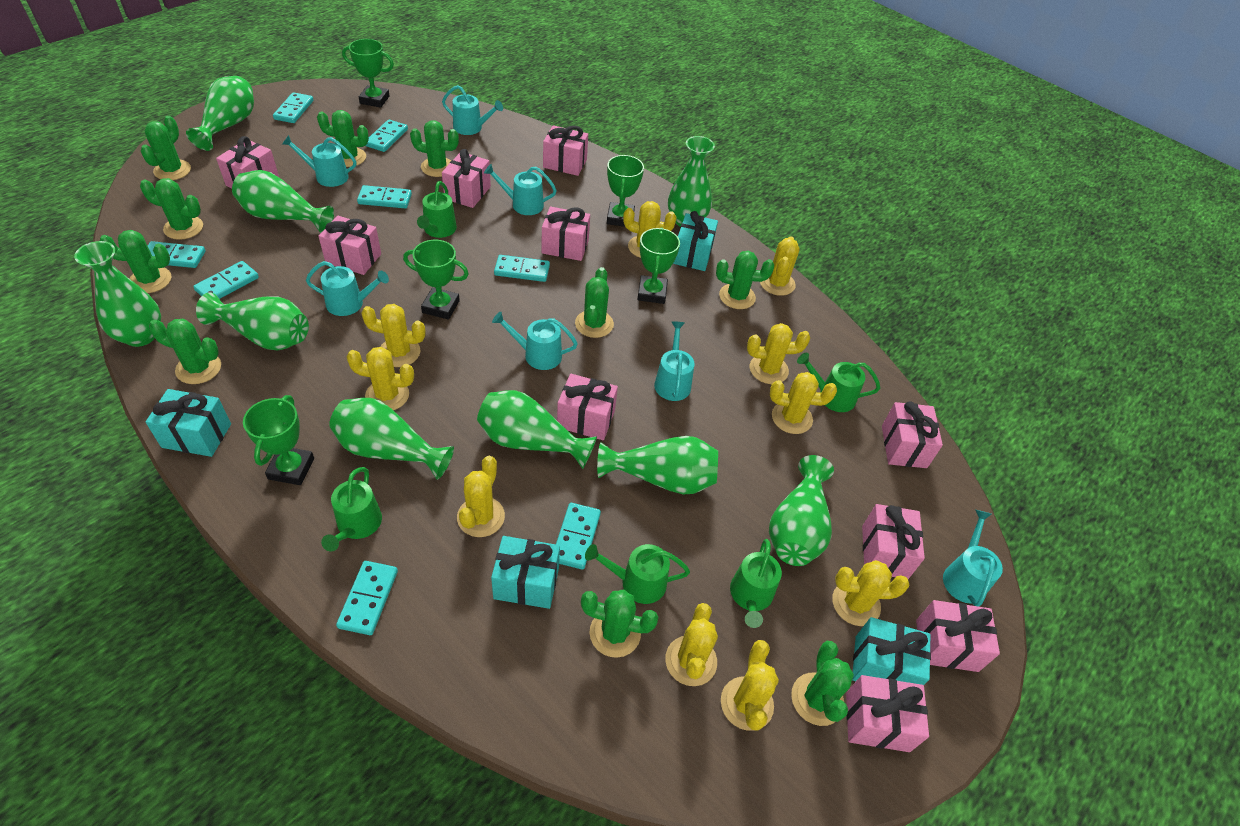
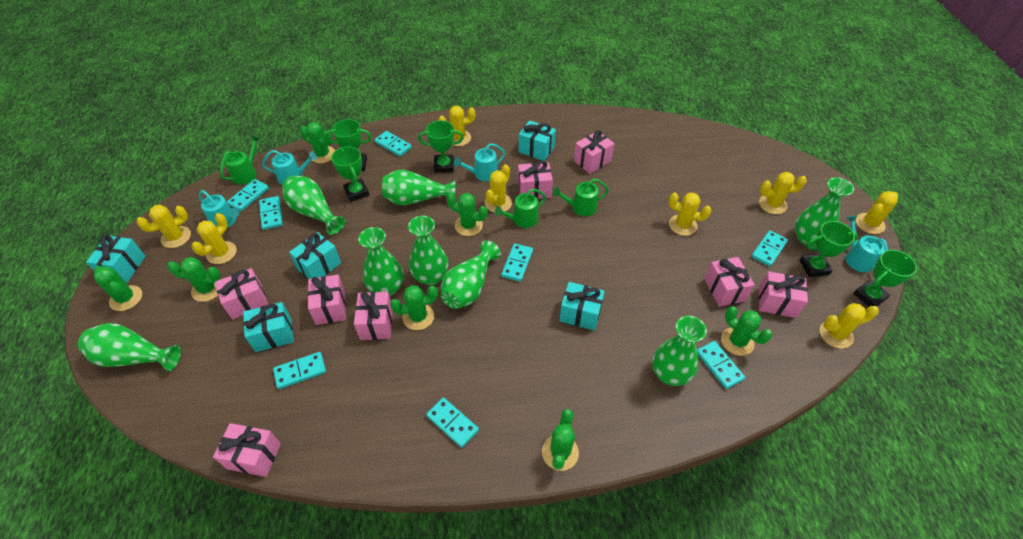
green cactus: [100,230,172,293] [140,178,203,240] [141,116,191,180] [149,319,221,384] [317,110,369,167] [410,120,459,177] [575,267,614,338] [581,589,658,658] [716,251,774,309] [791,641,854,726] = 10 -> [94,266,142,311] [167,257,221,302] [300,122,335,163] [390,285,438,330] [446,193,488,236] [542,409,579,471] [721,306,772,356] = 7
green vase: [74,241,161,347] [186,76,254,151] [196,293,309,350] [232,170,334,233] [329,398,454,480] [477,390,597,469] [597,436,718,495] [668,136,715,227] [769,455,834,566] = 9 -> [78,323,181,372] [282,175,346,235] [358,227,404,296] [382,170,456,205] [408,216,448,285] [441,240,501,309] [652,316,707,386] [795,177,854,247] = 8
green watering can: [321,467,382,551] [417,181,457,238] [585,544,690,604] [730,539,782,628] [797,353,880,412] = 5 -> [220,135,260,185] [494,189,546,228] [553,179,609,216] = 3
pink gift: [216,136,279,188] [318,216,381,275] [442,149,491,208] [542,207,590,261] [543,125,588,176] [557,374,618,440] [846,675,929,752] [862,504,925,579] [882,401,943,468] [916,600,1000,672] = 10 -> [213,423,281,477] [215,268,268,319] [308,275,346,325] [354,292,393,340] [518,161,553,199] [574,130,614,174] [704,257,755,307] [758,271,808,318] = 8
turquoise gift: [146,389,231,457] [491,536,560,609] [673,211,718,271] [852,617,931,685] = 4 -> [86,235,146,283] [243,302,294,352] [289,232,341,279] [519,120,556,161] [559,282,605,331] = 5
turquoise watering can: [282,135,356,187] [306,261,389,316] [442,85,503,135] [484,164,557,215] [492,312,578,370] [654,322,695,401] [943,510,1003,607] = 7 -> [199,190,239,228] [262,150,317,185] [454,143,505,181] [846,215,888,272] = 4
yellow cactus: [347,347,414,410] [361,304,426,367] [457,456,505,537] [623,201,677,258] [665,603,718,686] [721,640,779,731] [747,323,810,384] [760,236,800,296] [770,372,837,434] [832,560,909,626] = 10 -> [136,205,191,248] [192,213,237,264] [438,106,475,146] [485,164,512,212] [669,193,711,236] [759,172,807,214] [820,303,879,349] [856,191,898,234] = 8

